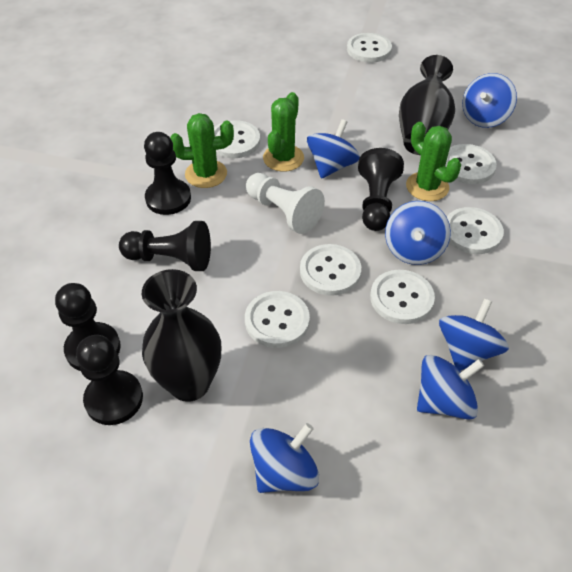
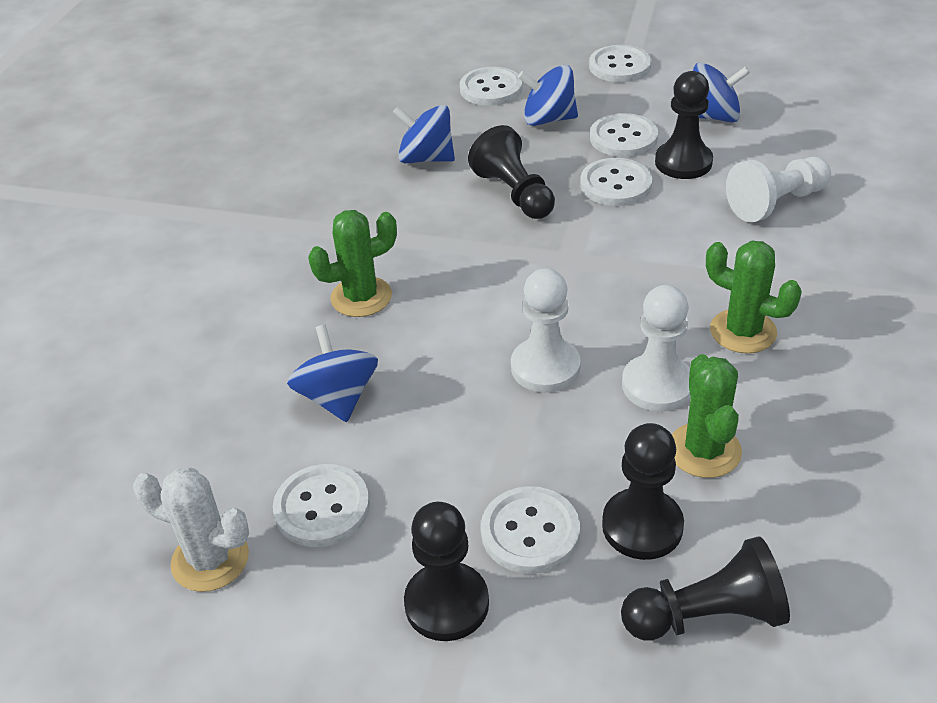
black vase: [142,269,221,402] [399,55,455,155] = 2 -> none = 0
blue spinning top: [250,423,319,493] [307,119,360,179] [385,201,451,265] [417,355,484,420] [439,298,509,371] [462,73,517,128] = 6 -> [287,324,378,422] [393,105,455,163] [518,65,578,126] [693,62,750,123] = 4
white button: [214,120,260,158] [245,291,310,348] [300,244,361,296] [347,33,392,63] [370,270,435,324] [445,144,497,184] [447,207,504,254] = 7 -> [273,464,370,547] [460,67,522,106] [481,486,580,574] [580,158,653,206] [589,45,651,82] [590,113,658,157] = 6
white cactus: none = 0 -> [133,467,249,592] = 1
white pawn: [246,173,325,234] = 1 -> [511,268,581,393] [622,285,691,411] [726,157,831,223] = 3

